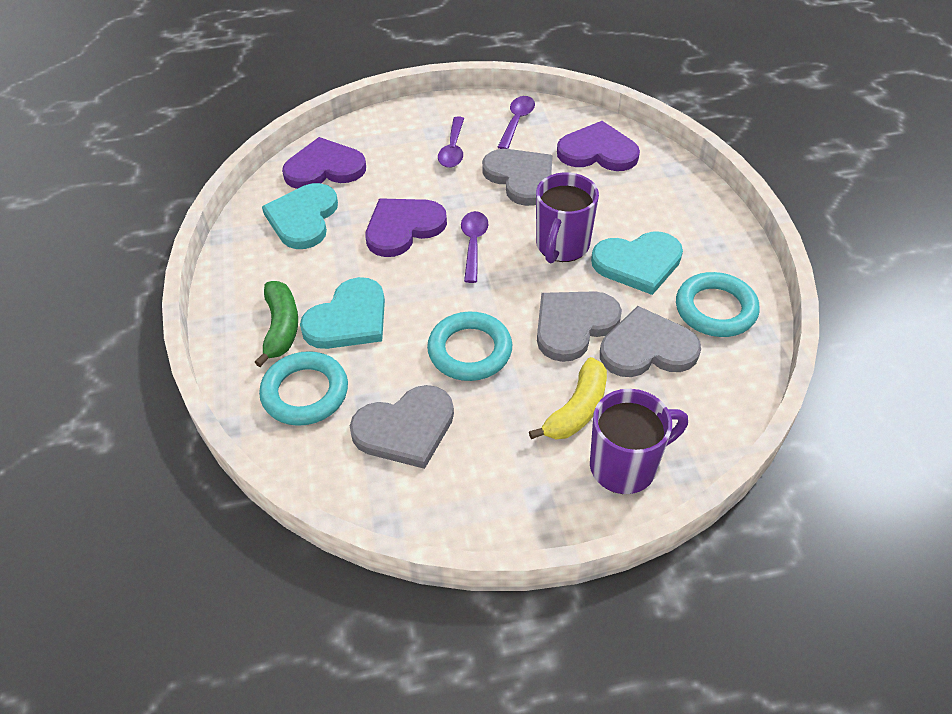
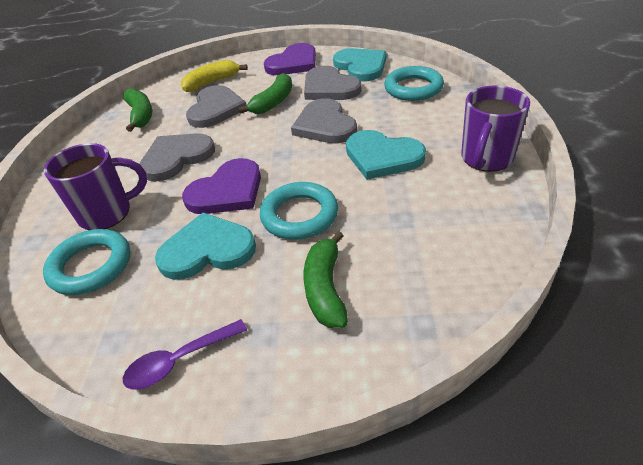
green banana: [255,281,298,367] = 1 -> [123,88,152,132] [238,73,292,114] [303,231,348,328] = 3
purple heart: [282,137,366,189] [366,198,447,257] [557,121,640,171] = 3 -> [182,158,261,214] [264,43,316,75] = 2
purple spoon: [438,116,464,168] [461,211,489,283] [498,96,535,149] = 3 -> [123,319,247,390] = 1

